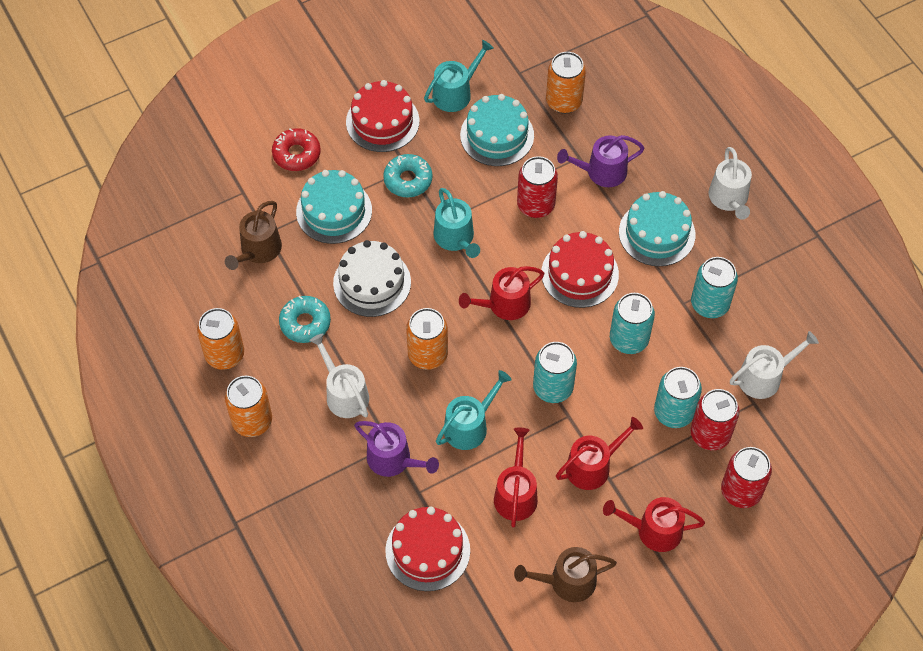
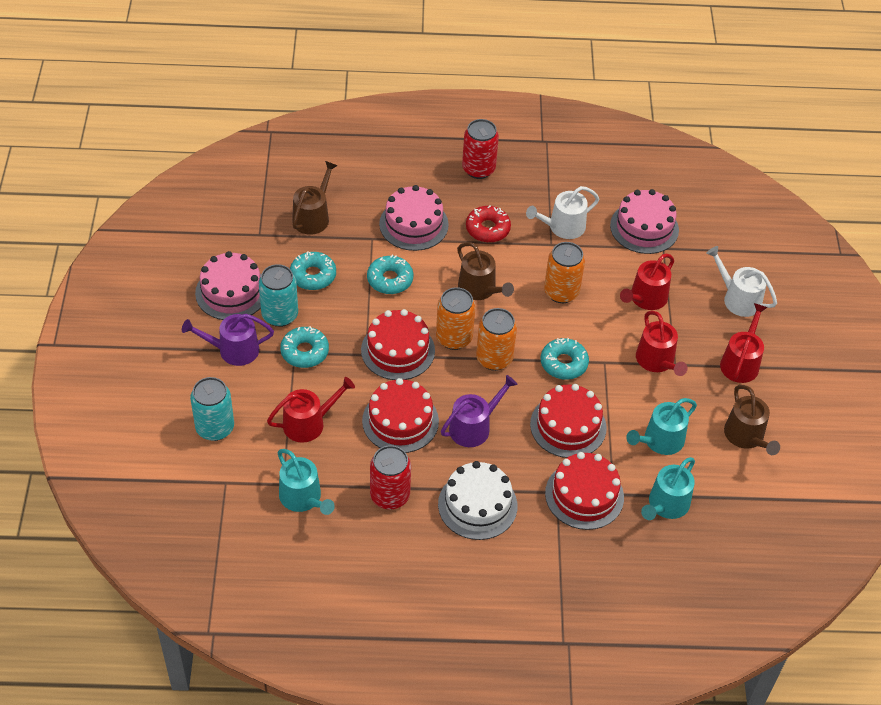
brown watering can: [225,201,282,270] [514,547,617,602] = 2 -> [292,161,338,235] [457,242,514,300] [724,385,780,455] = 3
orange can: [197,308,244,370] [225,376,272,437] [406,308,448,370] [546,52,586,114] = 4 -> [436,287,475,350] [476,308,517,371] [544,242,585,303] = 3
pink cake: none = 0 -> [195,251,261,320] [379,185,449,251] [610,189,679,254] = 3
red cake: [346,80,419,152] [385,506,470,591] [541,231,619,308] = 3 -> [361,309,435,380] [362,378,439,453] [530,384,607,458] [545,452,624,530] = 4
red can: [517,156,558,218] [691,389,740,450] [721,447,772,508] = 3 -> [370,445,411,510] [462,119,499,179] = 2
turquoise cake: [296,170,372,244] [460,94,534,166] [619,191,695,266] = 3 -> none = 0
turquoise can: [533,342,577,403] [610,293,655,354] [654,367,702,428] [691,257,738,318] = 4 -> [190,377,234,441] [259,264,298,327] = 2
turquoise donut: [279,296,331,343] [383,154,432,198] = 2 -> [280,326,329,368] [290,251,336,290] [367,255,413,294] [541,338,589,380] = 4
white watering can: [309,333,369,418] [709,147,752,220] [730,331,819,399] = 3 -> [526,186,599,239] [706,246,777,317] = 2

